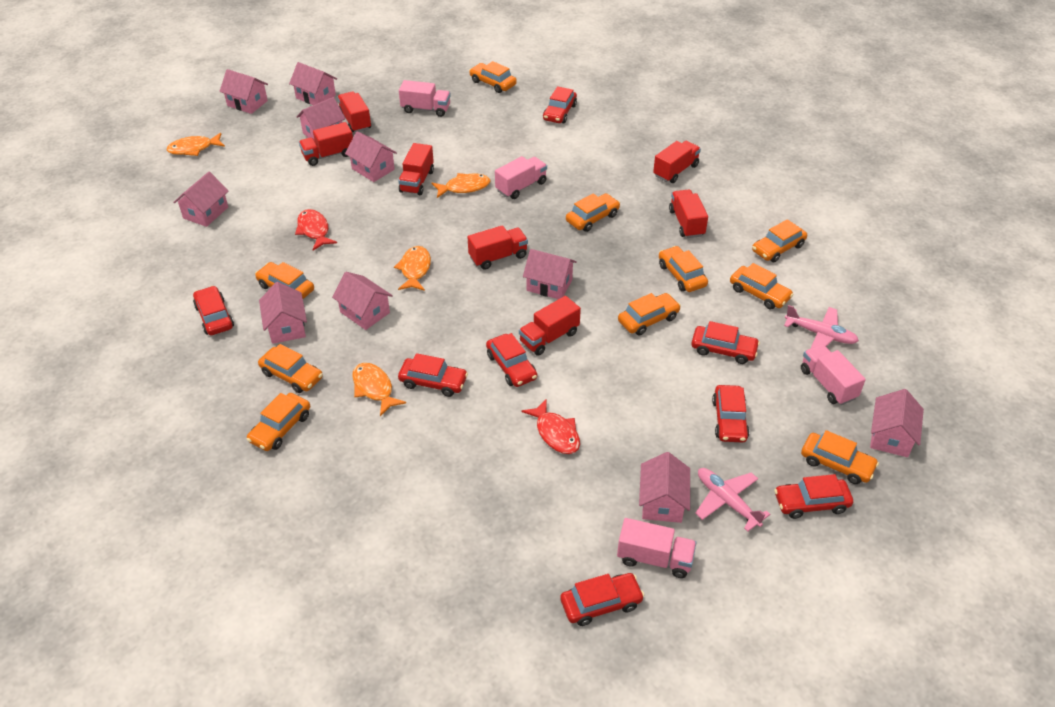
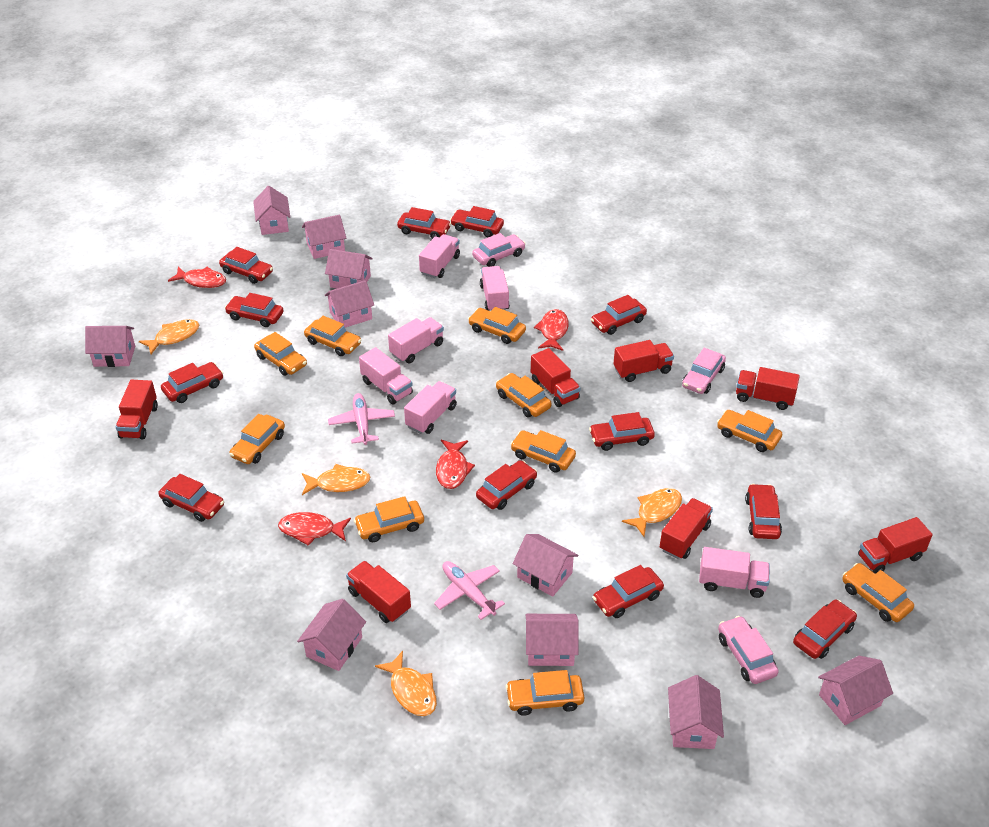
pink car: none = 0 -> [472,233,526,267] [682,348,726,394] [718,616,779,684] = 3
pink truck: [399,80,451,117] [495,156,547,199] [617,518,697,578] [801,344,866,405] = 4 -> [359,347,413,404] [388,317,444,363] [404,381,457,434] [419,234,460,278] [480,266,510,311] [699,547,770,598] = 6
red car: [193,286,234,335] [398,353,468,397] [486,333,537,387] [543,86,577,123] [560,573,644,626] [691,321,760,364] [712,385,749,443] [775,474,853,519] = 8 -> [158,474,224,522] [161,362,223,403] [219,247,273,284] [225,293,283,327] [397,207,451,239] [450,206,504,237] [476,460,537,510] [589,412,655,451] [591,295,647,335] [593,565,664,618] [745,484,782,539] [793,600,857,659] = 12
red fish: [295,209,337,250] [522,398,580,454] = 2 -> [168,267,226,288] [278,512,351,546] [436,440,475,489] [534,309,569,351] = 4

